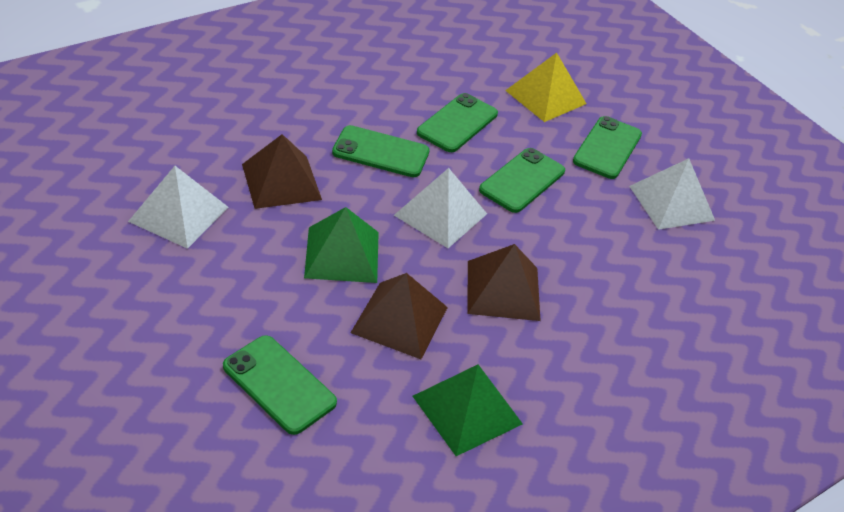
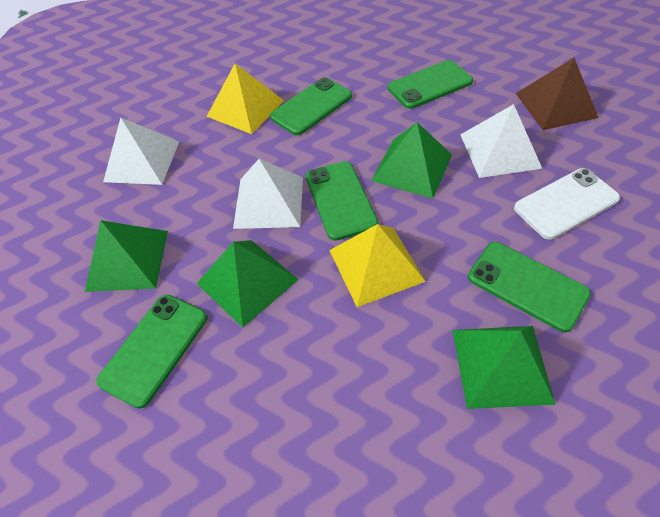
brown pyramid: [242,134,322,209] [351,273,448,359] [467,244,541,321] = 3 -> [515,58,599,130] = 1
green pyramid: [304,207,379,283] [413,365,523,456] = 2 -> [85,220,168,292] [196,240,299,327] [371,122,452,199] [452,326,556,409] = 4
white phone: none = 0 -> [514,168,620,240] = 1
yellow pyramid: [505,53,587,122] = 1 -> [207,64,284,134] [329,224,426,307] = 2

